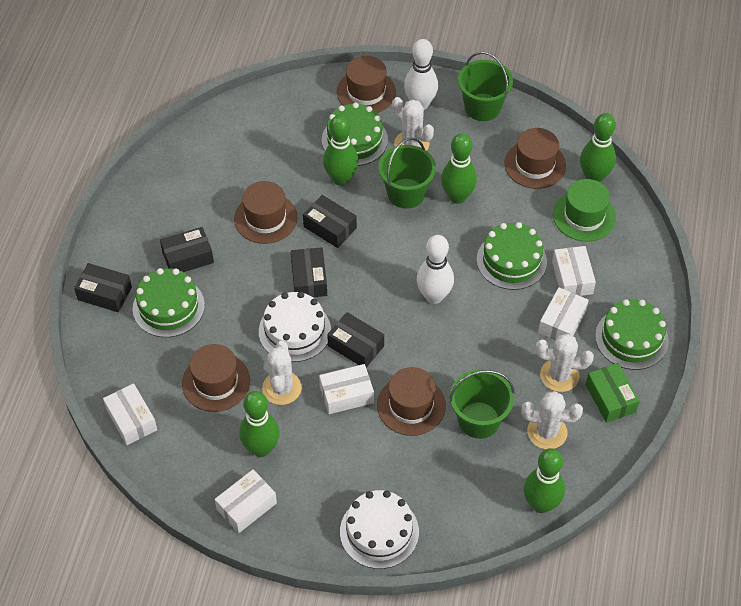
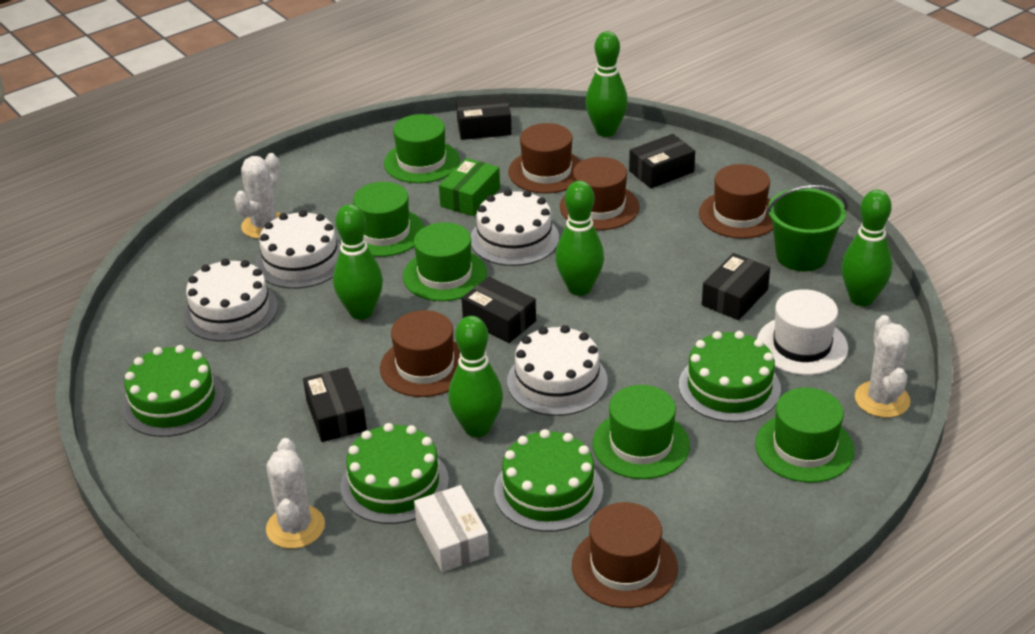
green bucket: [378,138,436,209] [449,369,515,439] [458,52,513,121] = 3 -> [767,185,848,271] = 1
green hat: [553,179,616,242] = 1 -> [353,182,424,257] [384,114,460,183] [403,222,487,301] [593,385,690,479] [755,387,855,483] = 5
white bowling pin: [404,39,438,110] [417,235,454,304] = 2 -> none = 0
white box: [103,383,157,445] [215,470,277,533] [319,364,374,414] [538,288,589,340] [552,246,596,296] = 5 -> [414,485,489,572] = 1
white cactus: [262,341,302,405] [392,97,434,151] [521,391,583,449] [536,334,594,392] = 4 -> [234,153,281,239] [266,438,325,549] [855,315,911,418] = 3
white cake: [259,292,331,362] [340,490,419,569] = 2 -> [183,258,278,342] [256,210,341,289] [471,189,559,266] [507,325,608,416] = 4
white hat: none = 0 -> [757,289,848,375] = 1

